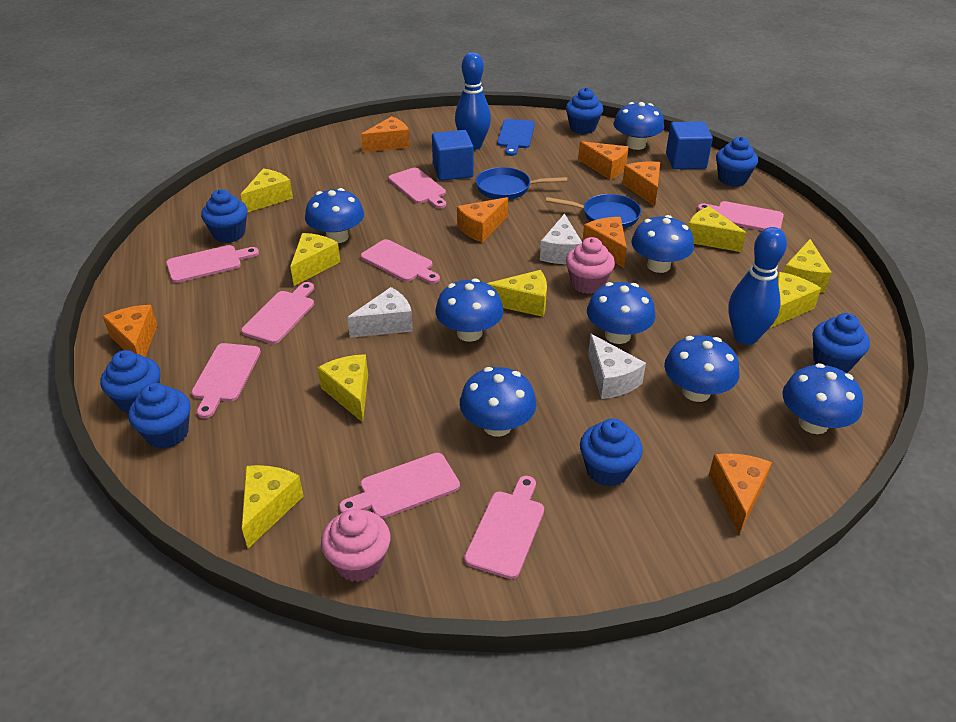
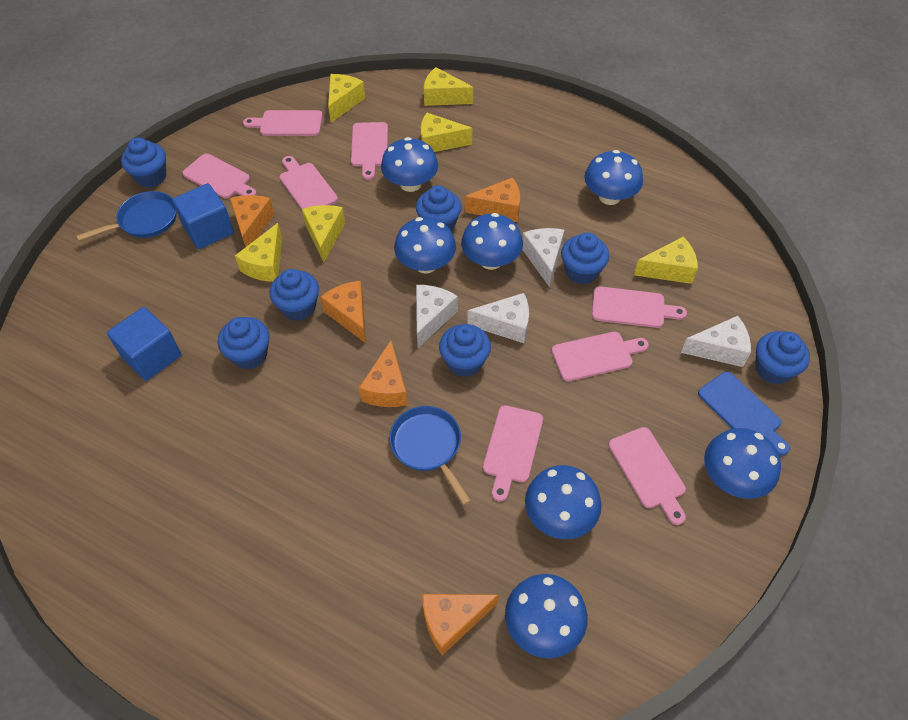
blue bowling pin: [455,52,491,150] [728,227,787,345] = 2 -> none = 0
blue mushroom: [305,188,364,243] [435,279,503,342] [460,367,536,437] [587,282,656,344] [614,102,664,150] [631,215,694,273] [664,335,739,402] [782,363,863,434] = 8 -> [381,137,438,192] [394,217,456,274] [461,213,523,270] [505,574,588,659] [525,465,602,539] [584,150,643,205] [704,428,781,499] = 7
orange cheese: [103,305,157,357] [361,116,410,152] [457,197,508,242] [578,141,629,180] [582,217,627,268] [622,162,660,207] [709,453,772,535] = 7 -> [230,195,274,247] [320,281,366,343] [359,341,408,407] [422,594,499,655] [465,178,520,222] = 5
pink cupcake: [321,509,390,582] [566,237,615,294] = 2 -> none = 0
white cheese: [347,287,413,338] [540,214,582,264] [588,334,646,399] = 3 -> [416,285,458,348] [467,293,529,343] [522,228,564,287] [681,316,751,367] = 4
yellow cheese: [241,168,293,213] [242,465,304,548] [290,233,340,286] [317,354,368,422] [487,270,547,317] [688,206,746,252] [770,272,821,328] [784,239,832,292] = 8 -> [235,223,282,282] [302,205,345,263] [328,74,365,123] [421,113,472,152] [424,67,473,106] [634,236,698,284] = 6

